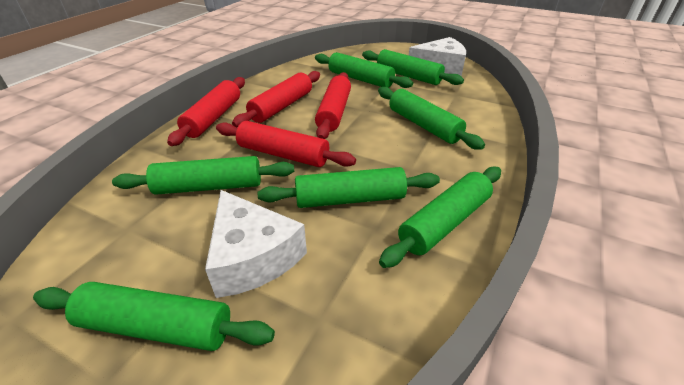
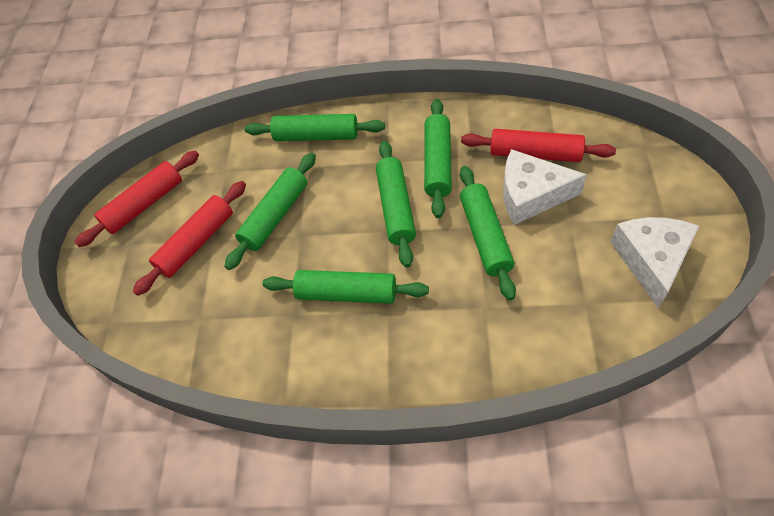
green rolling pin: [33,282,275,351] [112,156,294,195] [258,167,440,208] [315,52,413,88] [362,49,464,85] [378,87,485,150] [379,167,501,268] = 7 -> [224,153,316,270] [245,114,385,141] [262,270,429,304] [376,141,416,268] [424,99,452,218] [460,166,516,300] = 6
red rolling pin: [167,77,245,146] [216,121,356,167] [232,71,320,127] [315,72,351,139] = 4 -> [75,151,199,247] [133,181,246,296] [461,129,616,162] = 3

